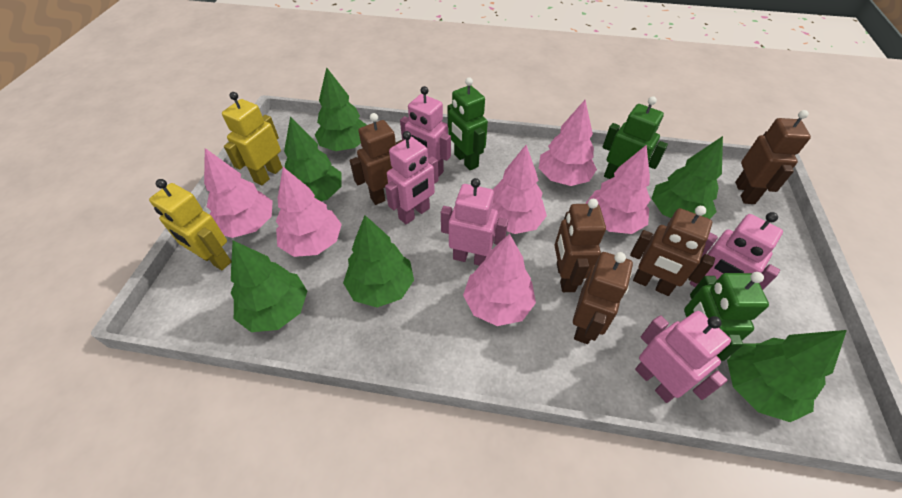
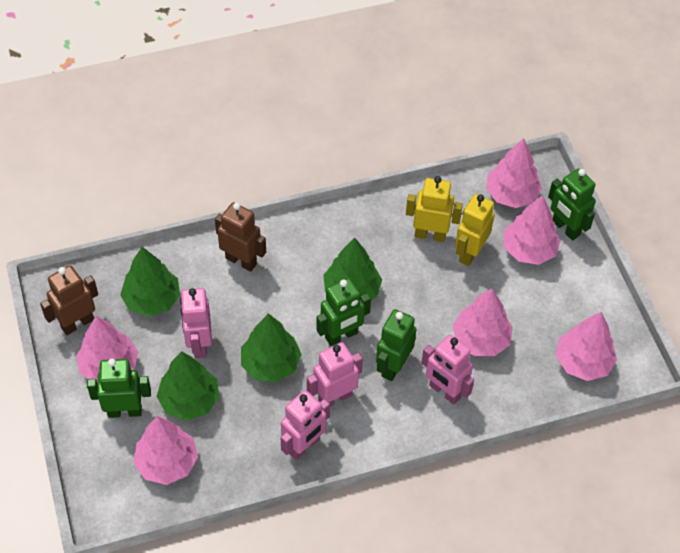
brown robot: [350,113,403,205] [554,199,606,292] [573,252,633,344] [630,206,715,296] [735,110,811,204] = 5 -> [40,265,98,335] [215,202,266,272] = 2
green robot: [448,77,488,170] [603,96,668,179] [684,272,769,361] = 3 -> [87,359,151,418] [317,278,371,346] [376,309,416,381] [548,168,596,240] = 4
green tree: [231,241,307,332] [284,117,342,201] [315,67,367,151] [343,215,414,308] [651,136,723,219] [727,330,847,422] = 6 -> [120,247,180,317] [156,351,219,421] [241,313,302,382] [323,237,382,300] = 4
pink robot: [385,131,439,224] [400,86,451,177] [441,178,508,266] [635,311,731,403] [690,212,783,290] = 5 -> [180,288,212,358] [280,390,330,460] [307,342,363,407] [422,334,474,405] = 4

